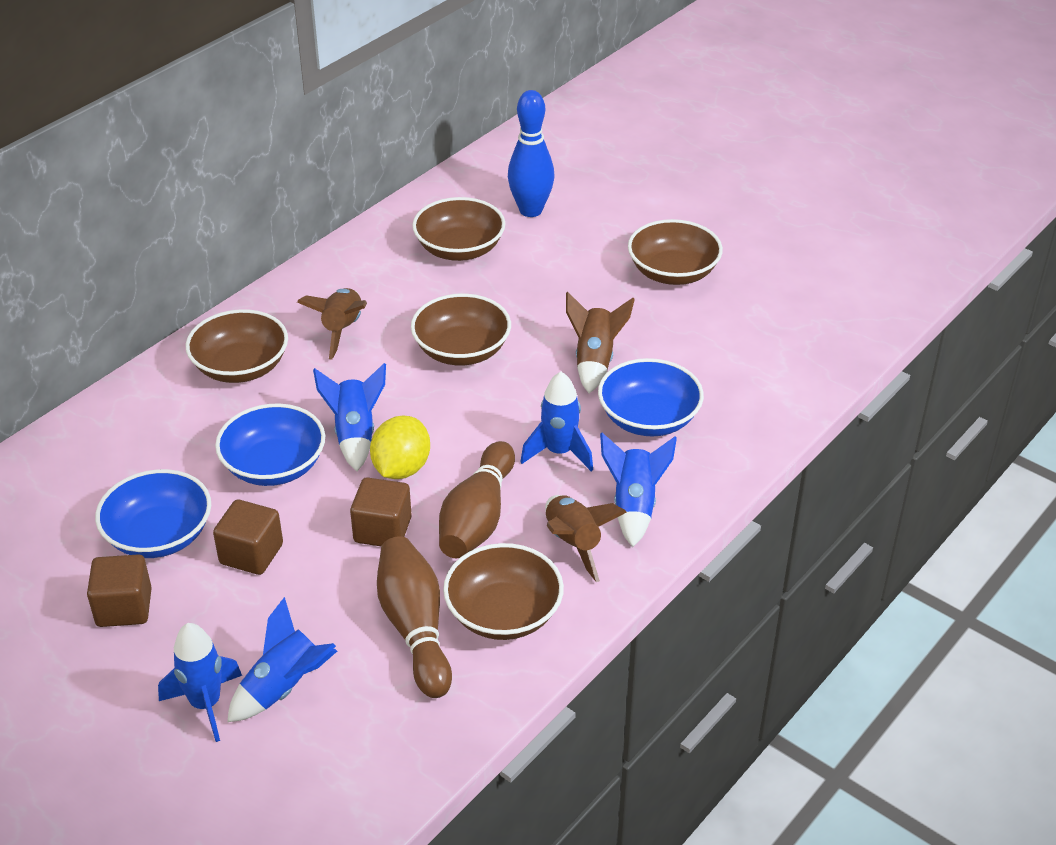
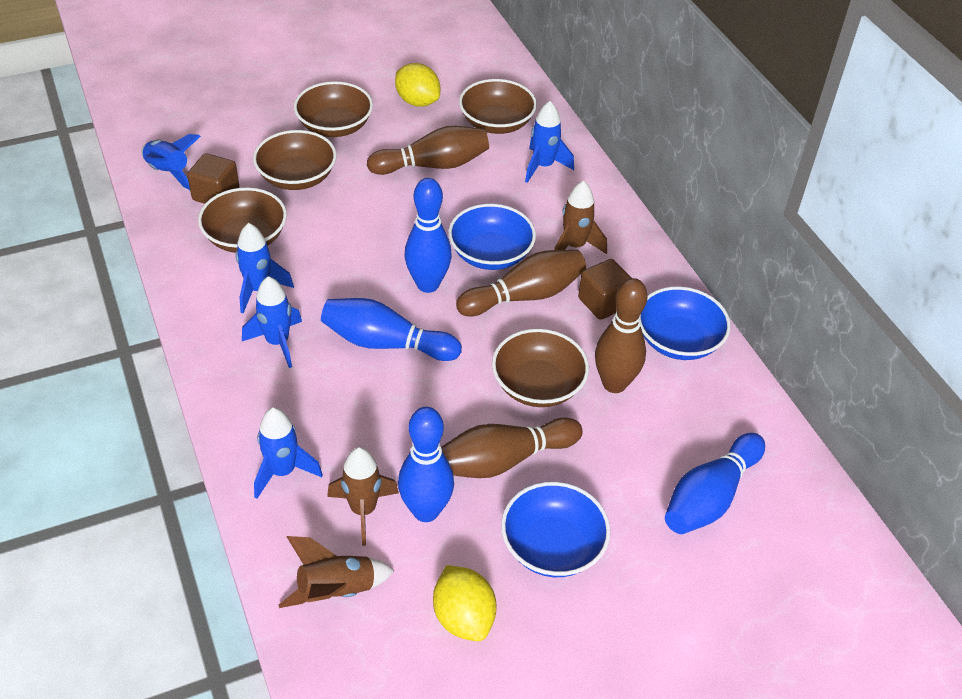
blue bowling pin: [508,90,555,217] = 1 -> [321,298,462,361] [398,407,454,522] [405,178,452,293] [665,433,765,534] = 4
brown bowling pin: [377,536,452,698] [439,441,515,558] = 2 -> [367,126,489,175] [441,417,583,478] [456,250,586,317] [595,278,648,393] = 4
brown cube: [87,554,152,627] [213,499,283,575] [350,477,412,546] = 3 -> [187,153,239,204] [578,259,631,320] = 2
yellow lemon: [370,415,430,479] = 1 -> [395,63,440,107] [433,565,497,641] = 2

